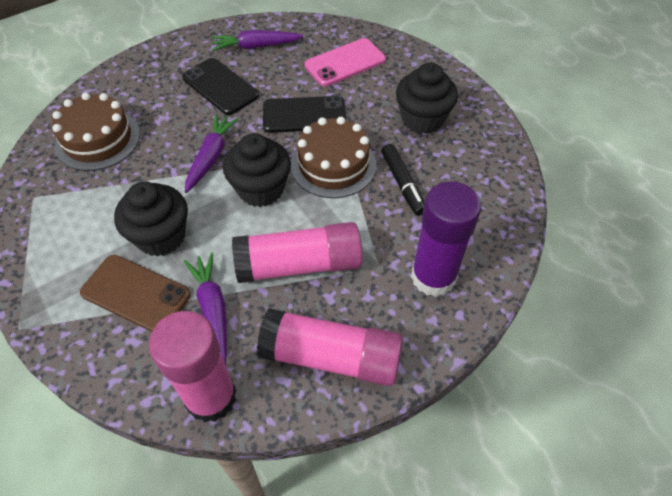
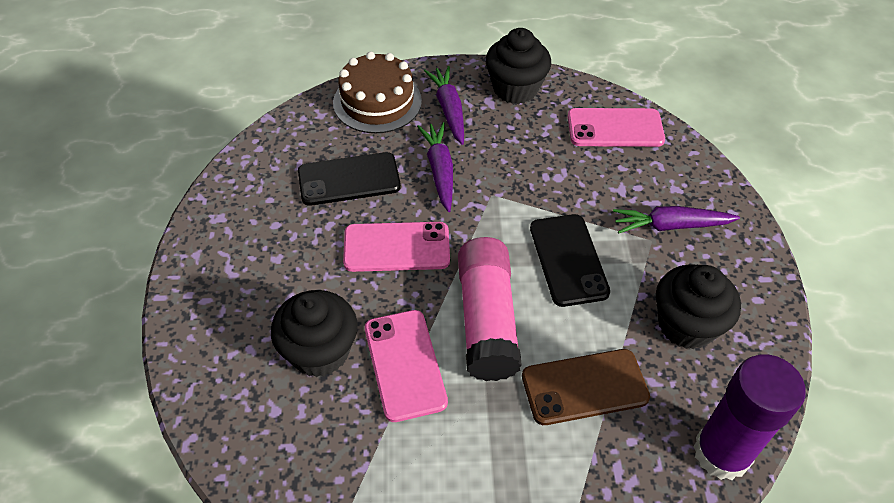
black marker: [381,144,425,216] = 1 -> none = 0
brown cake: [52,92,140,171] [291,117,376,198] = 2 -> [333,52,422,133] = 1
pink glue stick: [149,311,237,422] [232,222,363,283] [257,308,403,386] = 3 -> [458,237,522,381] = 1
pink phone: [305,38,386,86] = 1 -> [343,222,450,272] [365,310,448,422] [568,108,665,147] = 3

